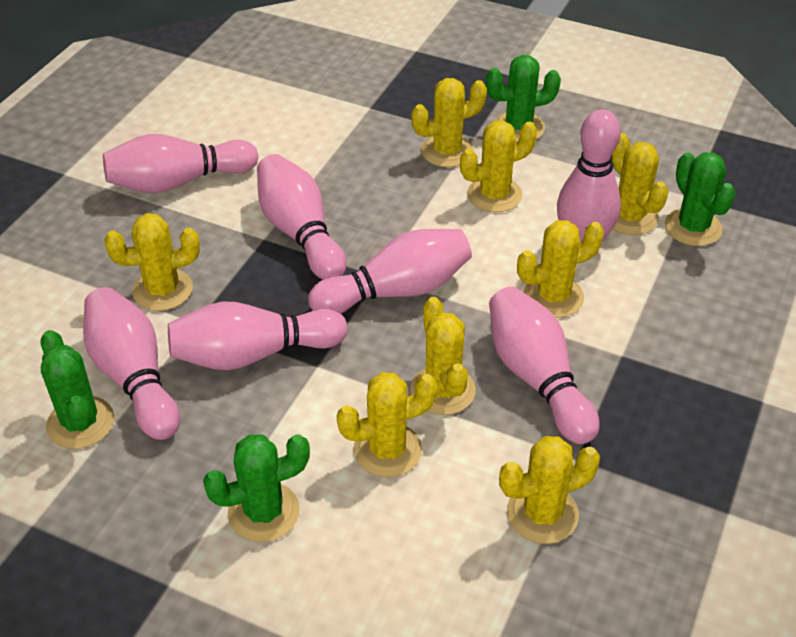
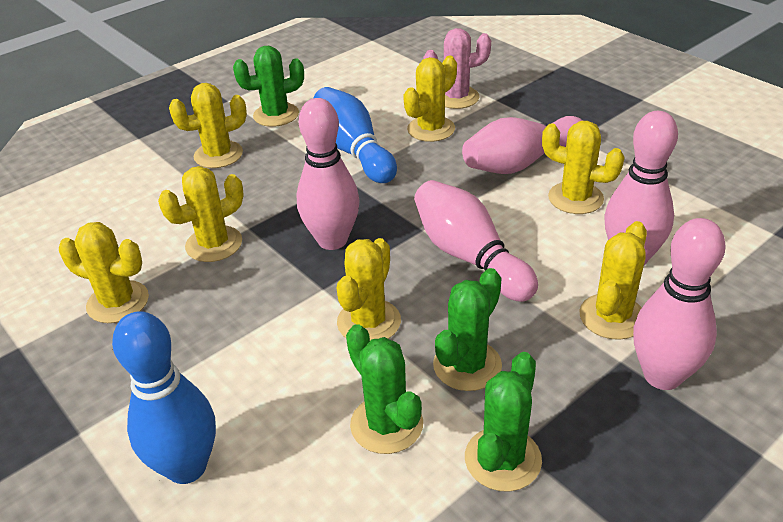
blue bowling pin: none = 0 -> [112,311,216,484] [313,87,397,183] = 2
pink bowling pin: [83,287,180,440] [103,134,258,193] [168,302,348,370] [257,154,347,280] [308,229,472,314] [489,287,599,444] [557,109,621,243] = 7 -> [296,98,360,250] [414,180,538,302] [462,116,583,174] [605,111,678,266] [633,218,726,390] = 5
pink cactus: none = 0 -> [423,28,491,109] = 1
yellow cactus: [104,213,200,311] [336,372,438,477] [410,297,476,415] [411,78,487,167] [460,121,537,212] [499,436,600,544] [517,220,604,318] [612,133,669,235] = 8 -> [59,222,149,323] [158,166,244,262] [169,83,247,168] [337,238,401,341] [403,56,457,142] [542,121,625,214] [579,221,647,340] = 7

